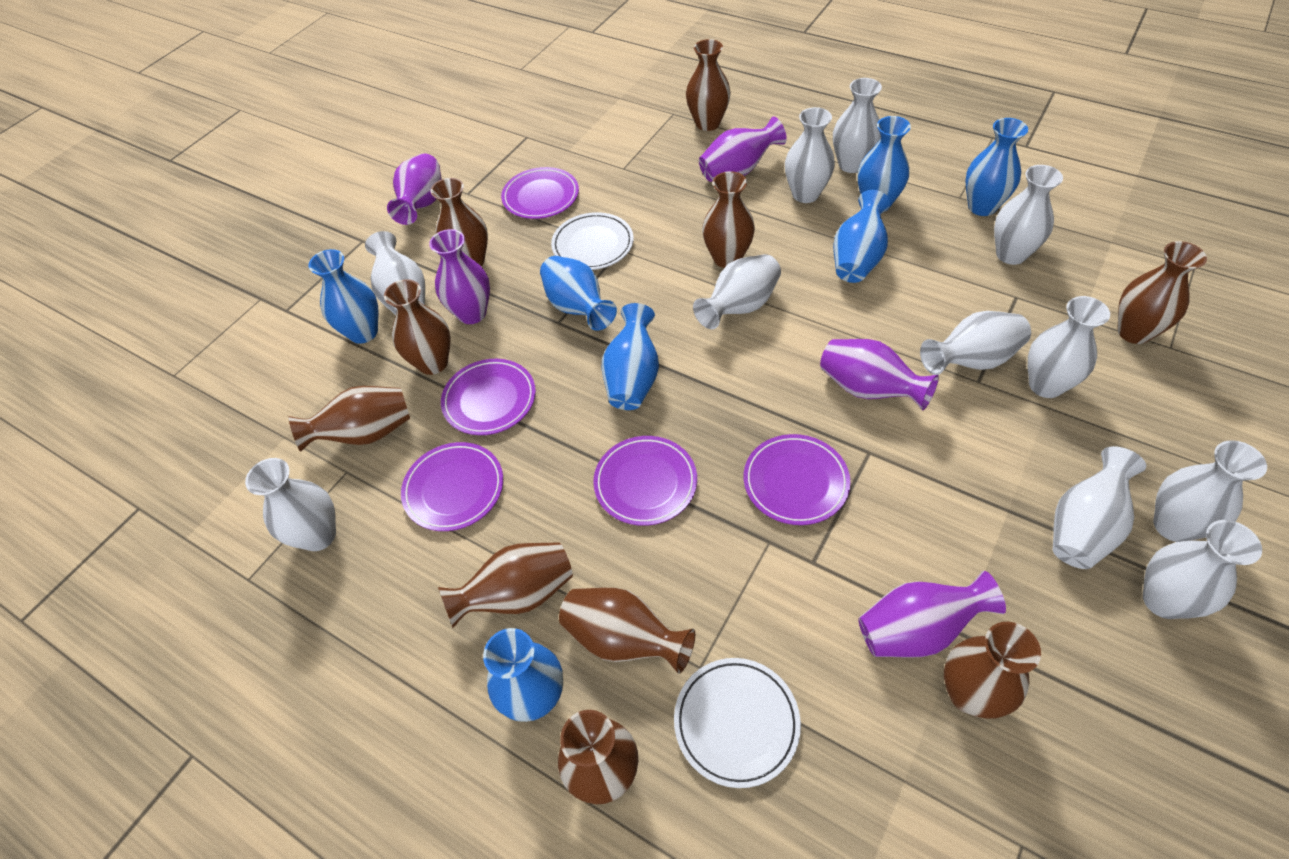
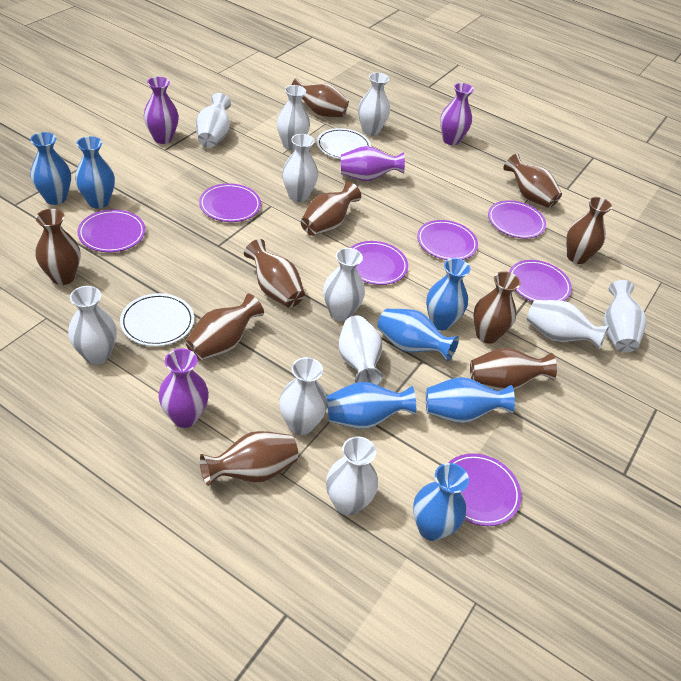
purple plate: [401,442,503,531] [441,359,536,435] [501,167,579,219] [593,436,697,526] [744,434,850,525] = 5 -> [77,210,145,252] [199,183,261,222] [350,241,408,285] [417,220,478,260] [448,453,521,526] [488,200,546,238] [509,260,572,302] = 7
purple vase: [387,153,441,225] [429,229,490,324] [699,117,787,182] [820,339,939,410] [858,571,1006,658] = 5 -> [144,77,179,144] [158,349,209,428] [341,146,405,181] [440,83,474,145] = 4

